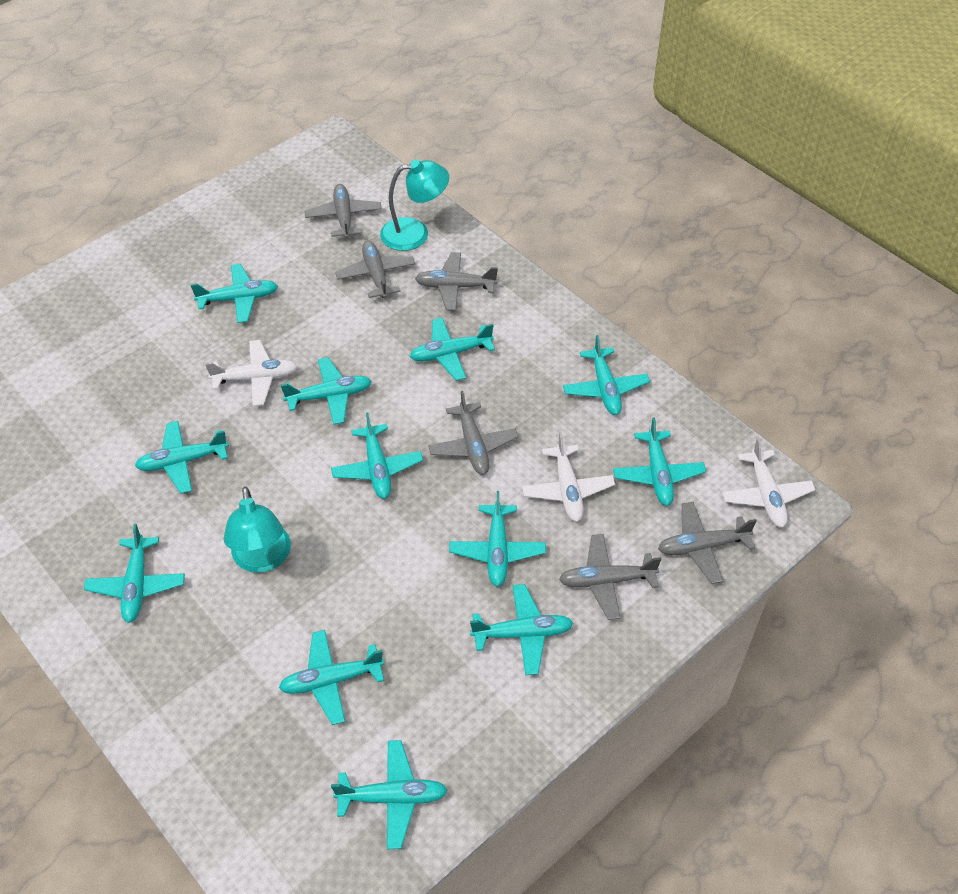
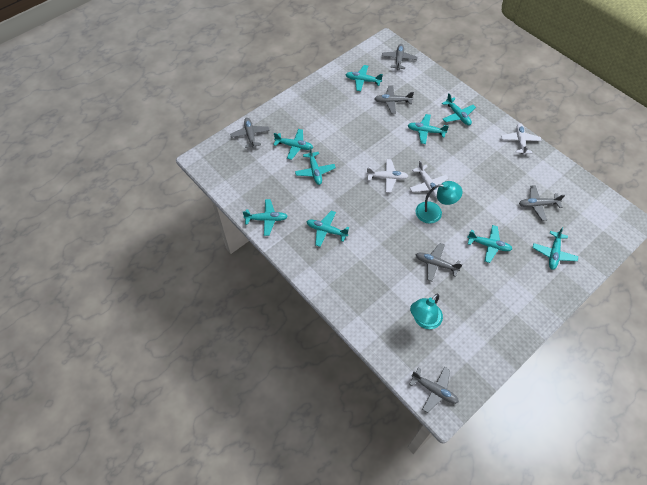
turquoise plane: [84,524,185,623] [135,421,229,494] [191,264,278,323] [279,630,384,725] [281,357,372,425] [331,412,423,499] [331,740,448,849] [410,318,495,381] [449,491,546,587] [470,584,573,676] [563,335,650,415] [613,417,706,506] = 12 -> [243,199,288,236] [274,129,313,160] [295,146,336,185] [307,211,349,247] [345,65,383,91] [407,114,449,144] [442,93,476,125] [467,225,512,263] [533,227,578,270] = 9

